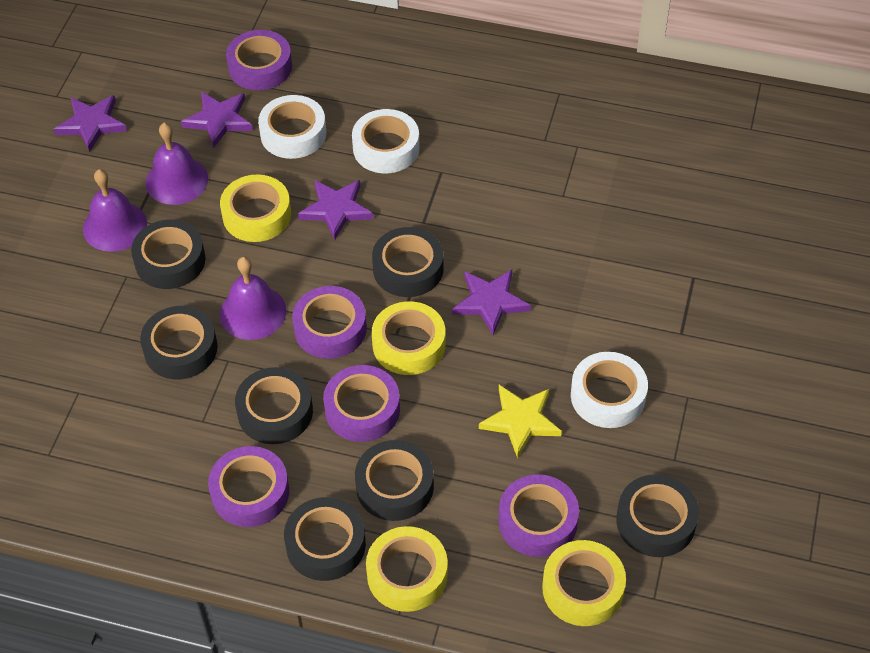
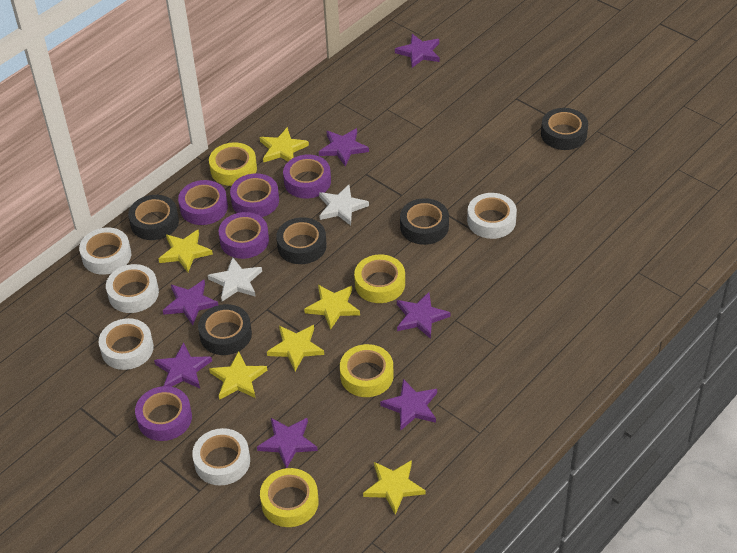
black tape: [131,219,205,289] [140,306,218,379] [235,367,313,444] [284,497,366,581] [355,440,434,521] [372,227,444,297] [616,474,699,557] = 7 -> [128,195,179,240] [198,304,252,355] [276,217,327,264] [400,198,449,245] [541,108,588,150] = 5
purple bell: [83,169,147,252] [146,123,208,205] [220,257,286,340] = 3 -> none = 0
purple star: [54,95,127,152] [181,92,253,148] [298,180,373,240] [452,270,531,335] = 4 -> [154,342,212,388] [163,280,218,325] [257,418,318,468] [319,128,369,166] [380,379,437,431] [395,34,440,68] [397,292,450,339] = 7
white star: none = 0 -> [208,257,262,301] [319,185,369,226] = 2
white tape: [258,95,326,159] [352,109,420,173] [571,352,648,428] = 3 -> [79,228,131,275] [99,318,154,370] [106,264,159,313] [192,428,250,485] [467,193,517,239] = 5
yellow star: [479,385,562,458] = 1 -> [159,230,213,272] [209,351,267,400] [260,127,309,163] [267,325,324,371] [304,285,360,330] [363,460,425,515] = 6

